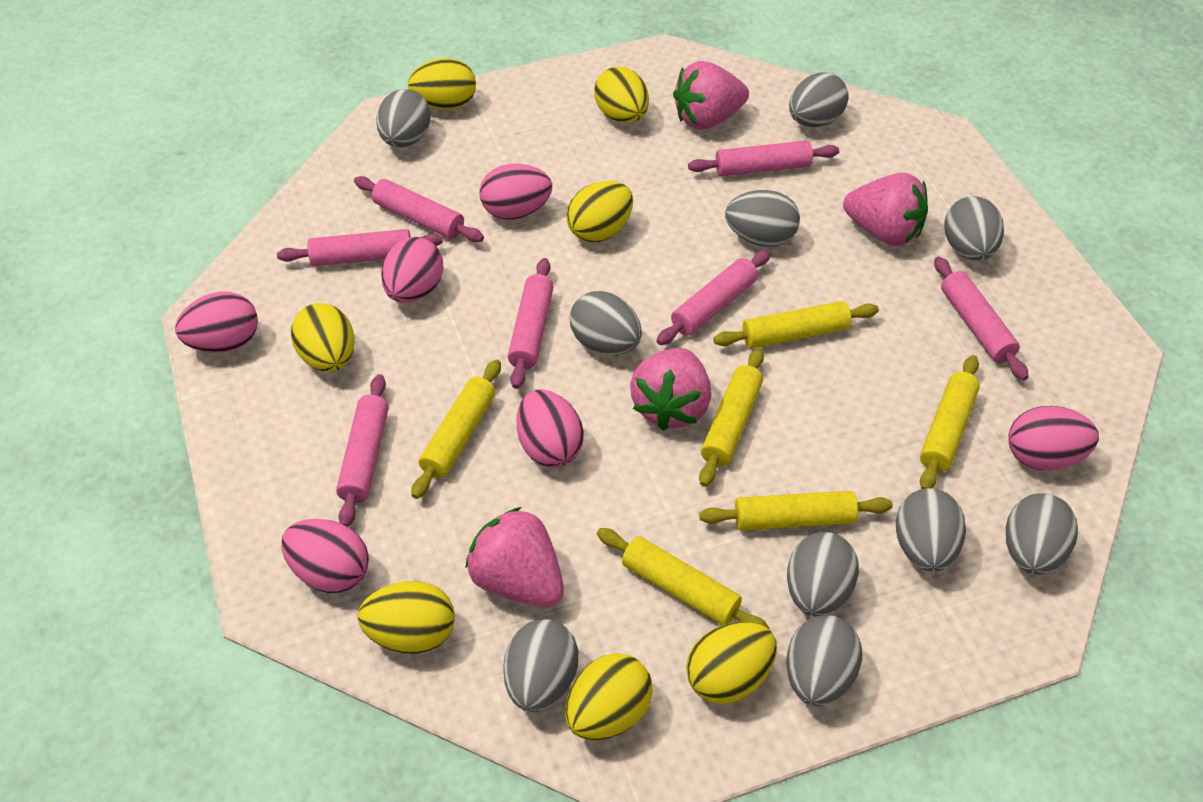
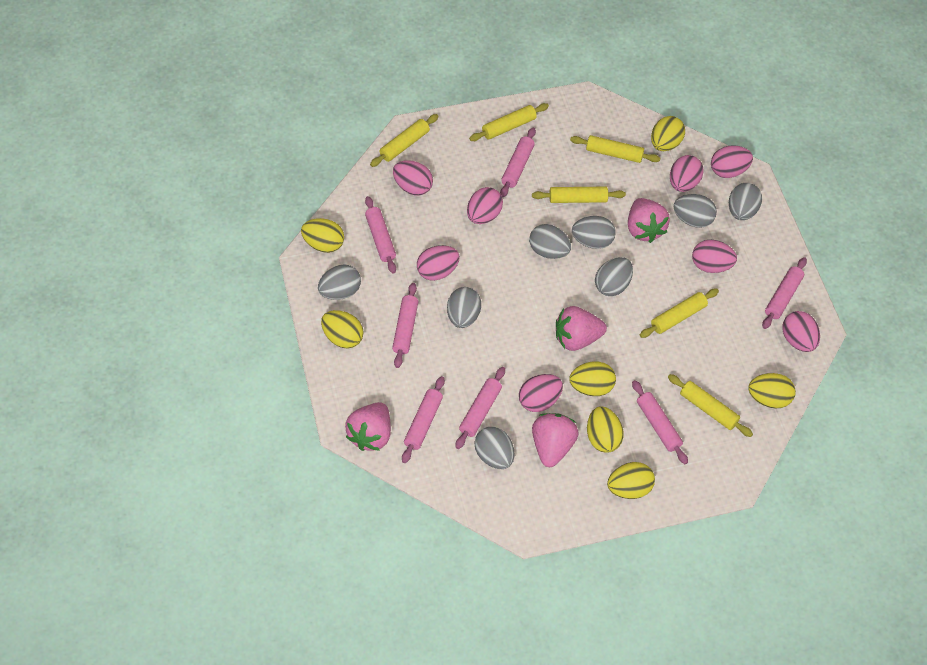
grey egg: [376,89,431,148] [503,619,578,712] [570,291,642,355] [725,190,800,247] [786,615,862,706] [787,532,859,617] [789,72,848,127] [896,488,966,572] [944,196,1004,261] [1006,493,1078,575] = 10 -> [318,265,361,300] [447,287,481,328] [475,427,514,469] [529,224,571,259] [572,216,616,249] [595,257,633,296] [674,194,717,228] [729,183,762,220] = 8
pink egg: [175,292,258,353] [281,519,369,593] [381,237,444,303] [479,164,552,219] [516,389,584,468] [1008,406,1099,470] = 6 -> [393,160,433,196] [417,245,460,281] [467,187,503,224] [519,374,563,412] [670,155,704,192] [692,240,737,273] [711,145,753,178] [782,311,820,352] = 8

